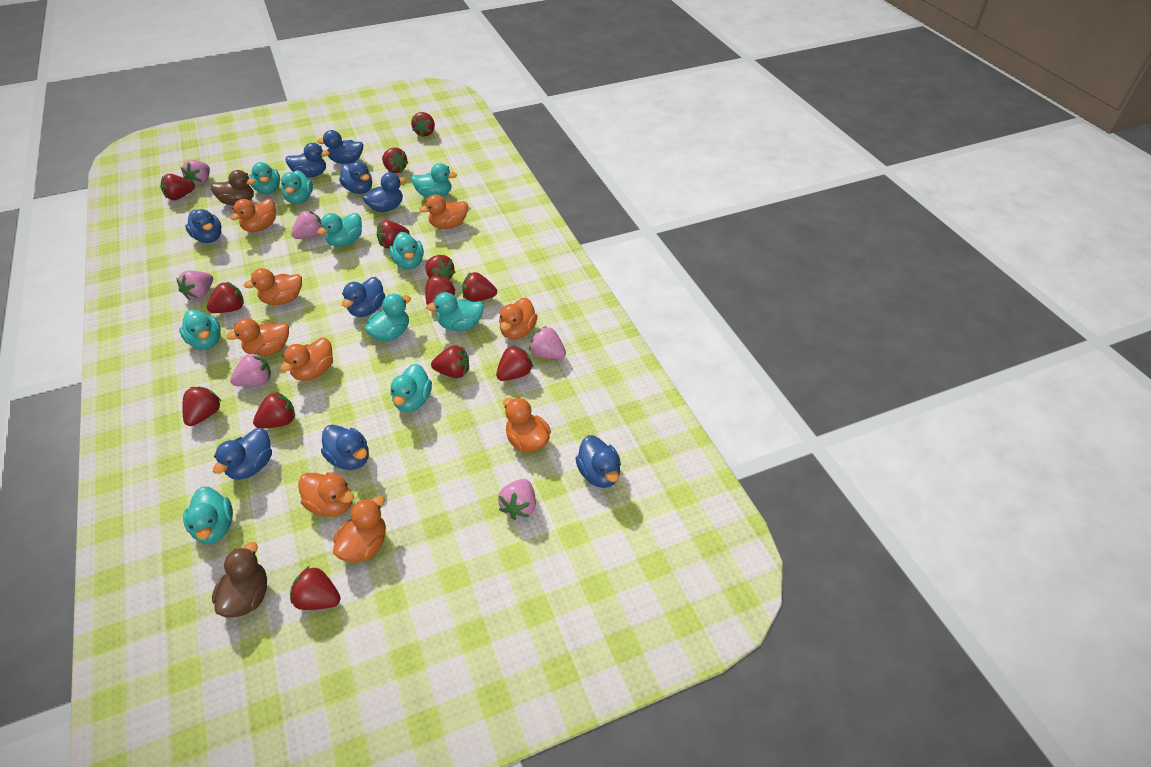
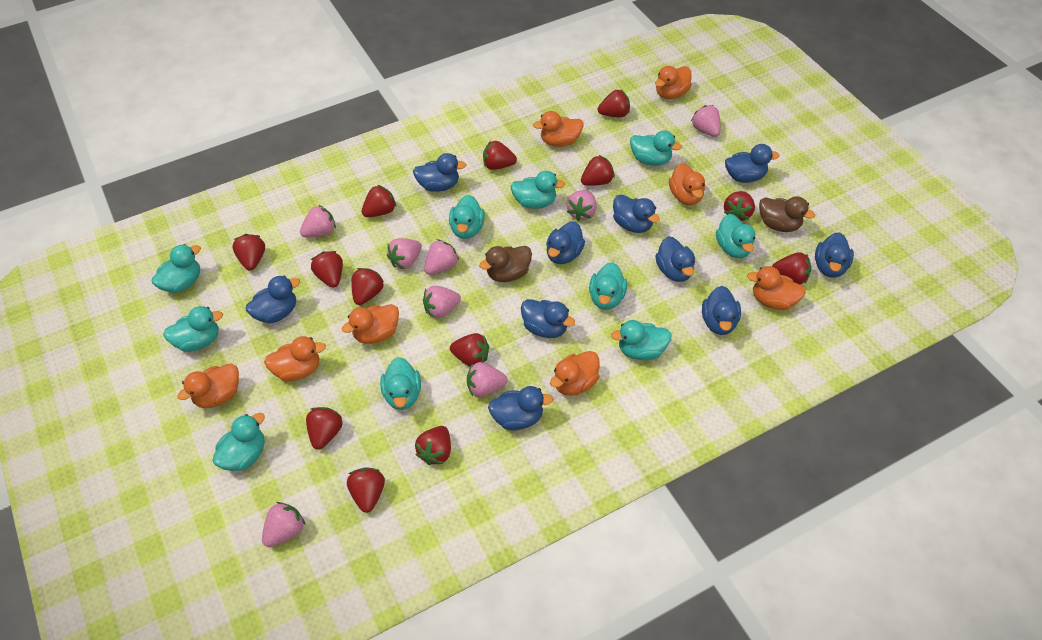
blue duck: [185,209,221,243] [213,428,272,480] [285,143,330,178] [317,130,363,164] [321,425,369,470] [339,162,372,194] [342,277,385,317] [363,172,406,212] [575,435,621,488] = 9 -> [246,276,300,323] [413,153,466,192] [488,386,553,430] [521,299,575,338] [546,221,585,264] [613,194,660,233] [655,237,695,282] [702,286,741,335] [725,144,780,183] [815,232,854,278] = 10
orange duck: [226,318,289,356] [230,199,276,232] [244,268,302,305] [280,338,333,381] [298,472,354,517] [333,496,386,562] [419,195,468,229] [499,298,538,340] [503,398,551,452] = 9 -> [177,363,239,408] [264,336,326,381] [342,304,399,344] [533,111,583,147] [550,351,600,396] [655,66,692,99] [669,163,705,205] [747,266,806,310] = 8
pink strawberry: [177,271,213,300] [181,160,210,186] [230,352,271,387] [291,210,322,239] [498,479,536,520] [529,326,566,359] = 6 -> [262,502,306,547] [300,205,336,237] [387,238,422,269] [423,286,461,318] [424,239,459,275] [467,362,507,397] [567,190,597,221] [691,105,721,137] = 8

